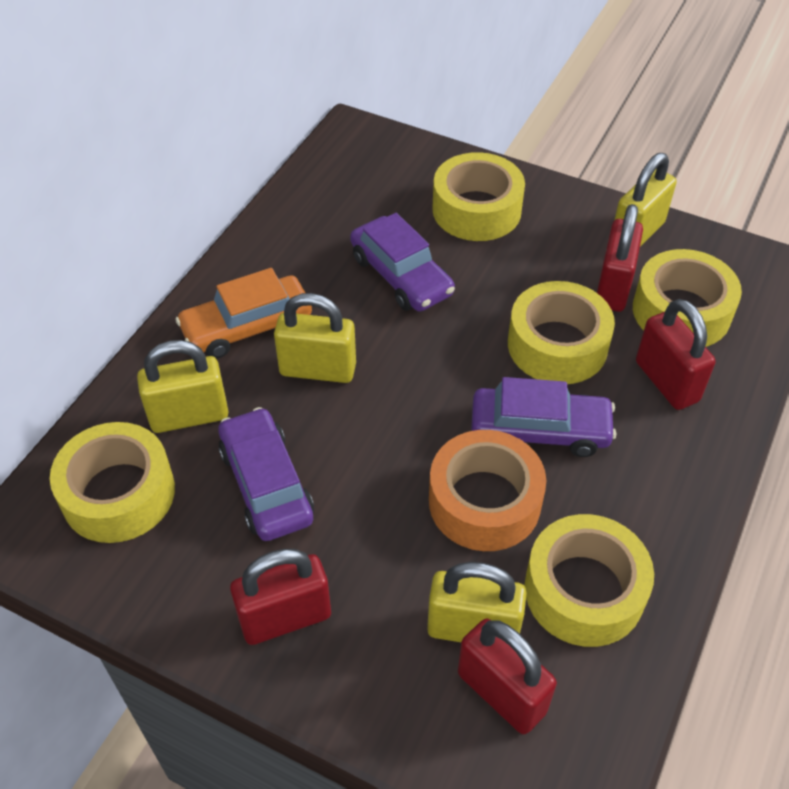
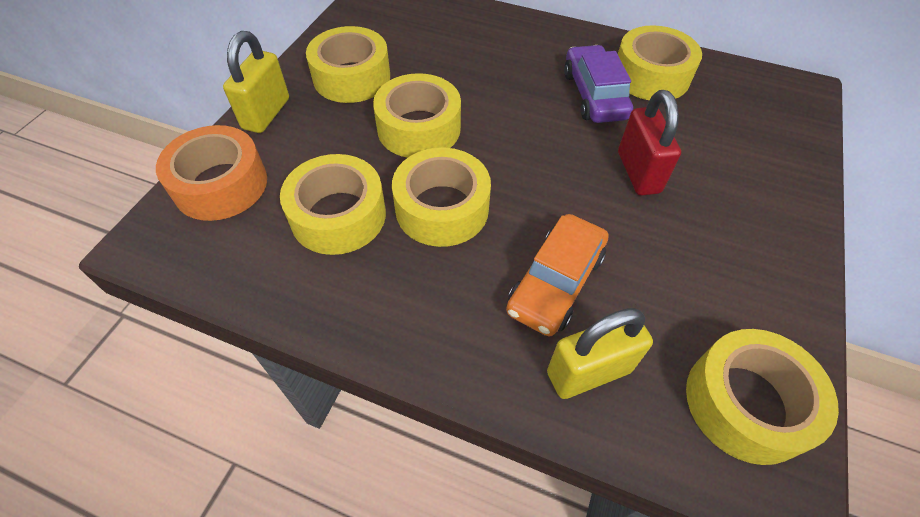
purple car: [218,407,314,541] [350,213,455,312] [471,377,616,457] = 3 -> [564,45,633,123] = 1
red padlock: [230,549,331,645] [458,619,557,734] [597,204,643,312] [636,299,716,410] = 4 -> [618,90,681,196] = 1
yellow padlock: [137,340,229,433] [274,293,356,383] [427,562,527,642] [615,153,677,247] = 4 -> [223,31,289,133] [547,308,653,399] = 2
yellow tape: [50,422,175,543] [433,152,525,241] [508,281,615,384] [524,514,654,647] [633,249,742,347] = 5 -> [280,154,386,255] [306,26,390,103] [373,73,461,158] [392,148,491,247] [618,25,702,100] [686,329,839,465] = 6

